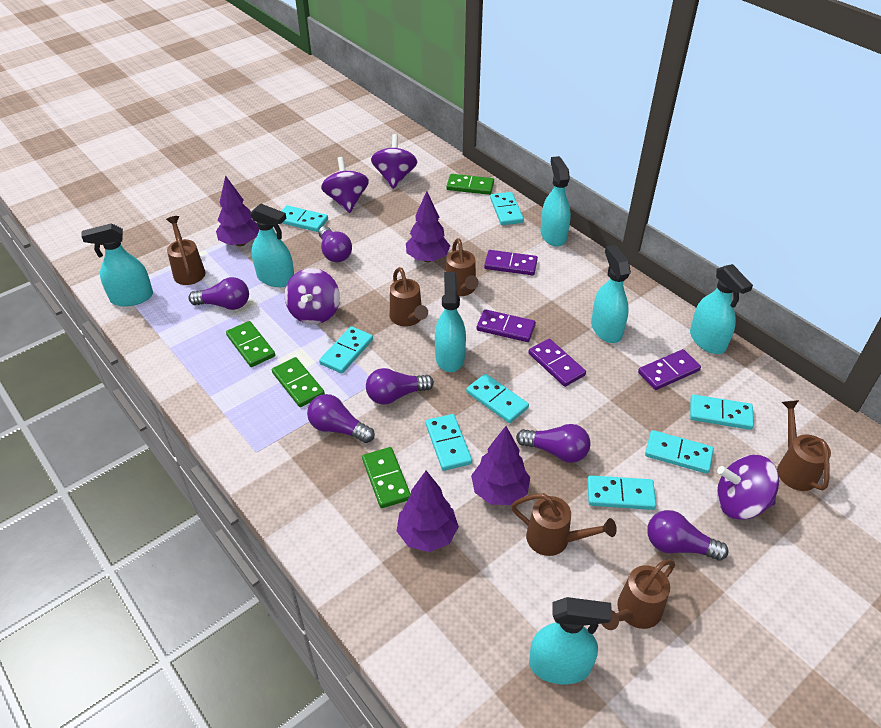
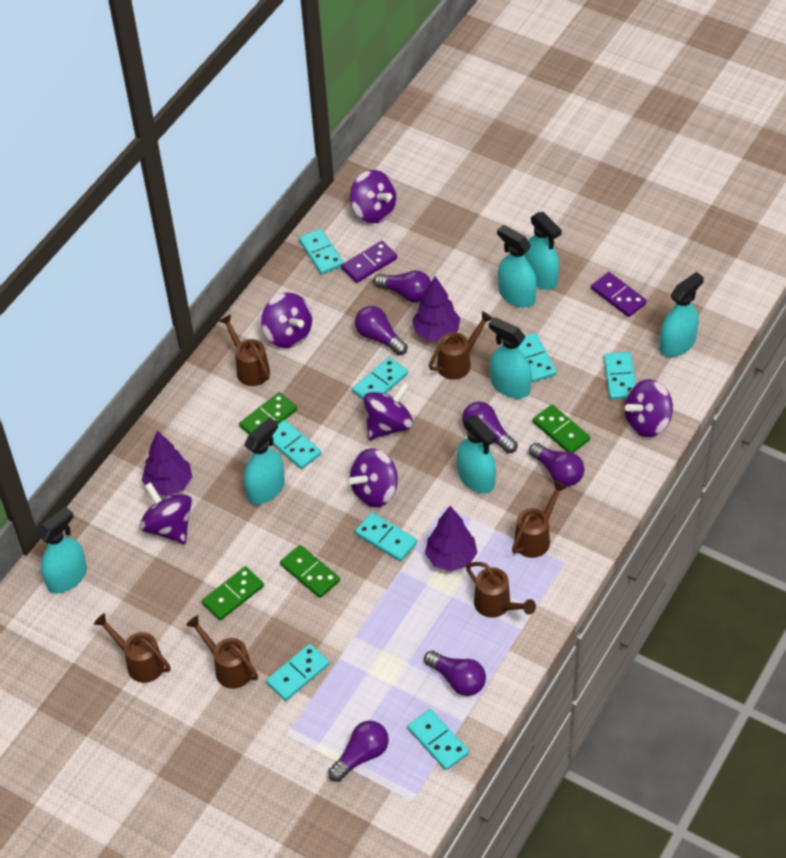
purple domino: [477,309,536,342] [484,250,538,275] [528,339,586,387] [638,349,701,390] = 4 -> [341,241,397,283] [591,272,647,317] = 2
purple spinning top: [284,268,340,324] [321,157,369,213] [371,134,418,189] [717,455,779,520] = 4 -> [140,482,192,544] [261,293,312,348] [349,448,398,507] [350,170,396,223] [363,382,413,440] [625,379,673,437] = 6
purple tree: [216,175,259,246] [397,471,459,552] [406,191,450,262] [471,426,530,505] = 4 -> [142,431,192,496] [412,276,460,340] [425,506,478,572] = 3

